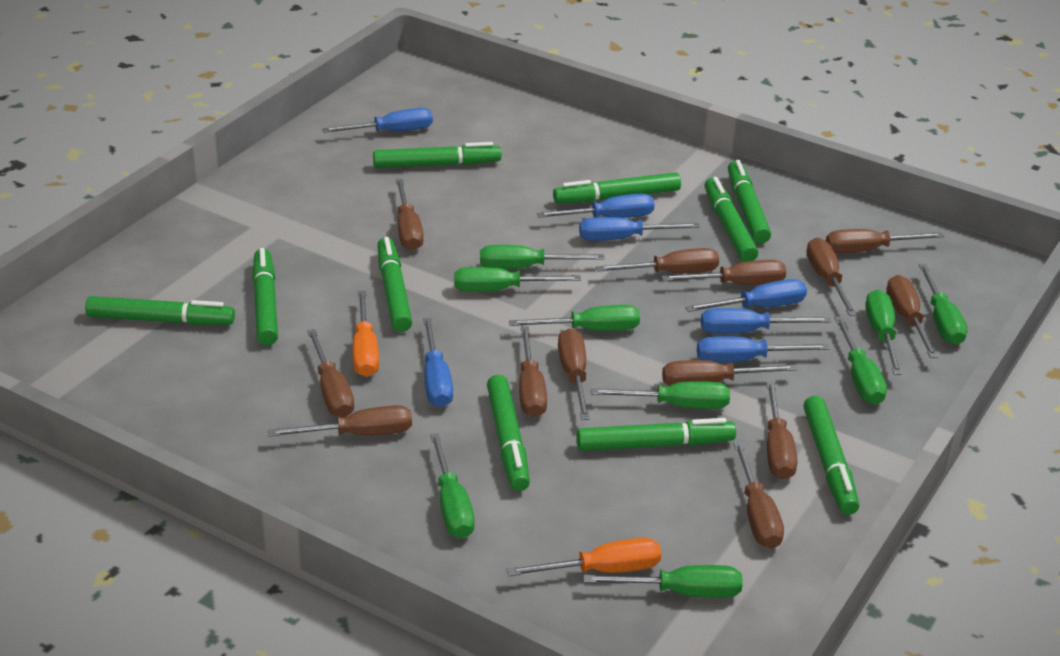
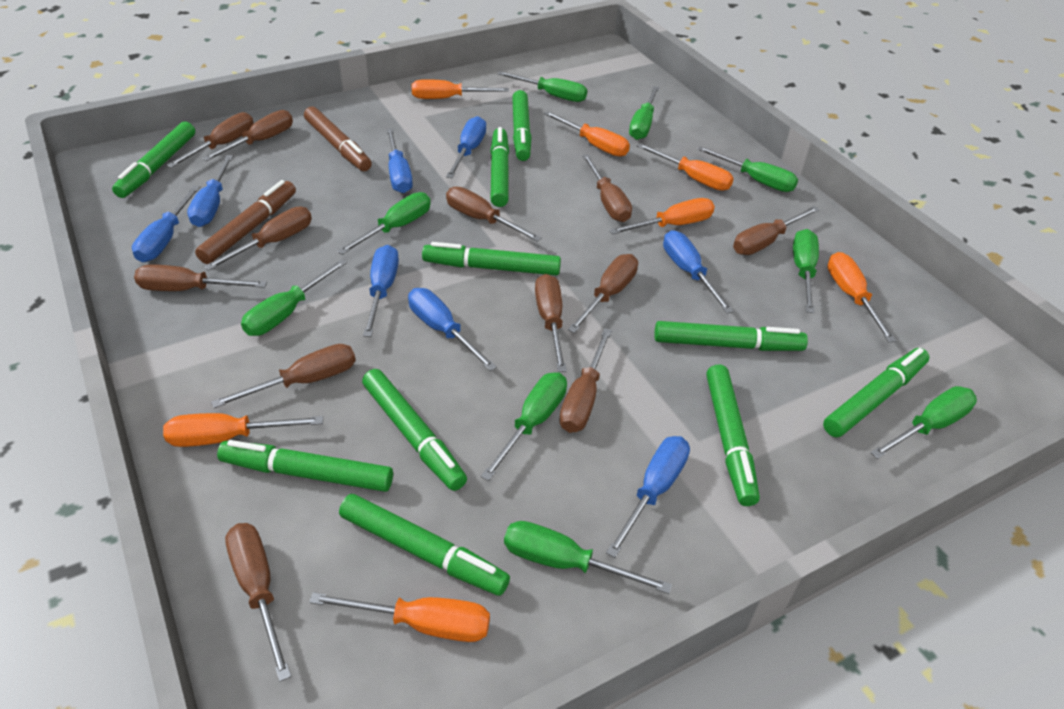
blue screwdriver: [322,108,433,133] [423,318,453,407] [537,194,654,218] [579,217,700,241] [685,279,807,312] [697,336,830,363] [701,308,831,334] = 7 -> [132,185,201,262] [187,155,233,227] [363,245,399,337] [386,128,413,193] [408,288,497,371] [446,116,486,178] [606,436,690,558] [663,230,734,314] = 8
brown marker: none = 0 -> [195,180,296,264] [304,106,372,171] = 2
brown screwdriver: [268,405,412,437] [307,329,354,418] [396,179,423,250] [519,327,547,417] [558,328,590,420] [596,248,719,273] [662,260,786,285] [662,360,797,386] [733,442,784,549] [766,382,797,480] [806,237,857,316] [826,229,944,253] [887,275,938,358] = 13 -> [134,264,267,291] [167,112,254,168] [202,110,293,161] [204,206,312,271] [211,344,356,408] [225,523,291,682] [446,187,542,242] [535,274,567,372] [559,328,612,433] [568,254,638,333] [582,154,632,222] [733,206,820,255] = 12
orange screwdriver: [353,291,379,377] [507,538,661,576] = 2 -> [163,413,323,447] [309,592,490,642] [412,79,509,99] [544,111,630,157] [609,198,715,235] [637,143,734,191] [827,252,896,342] = 7

